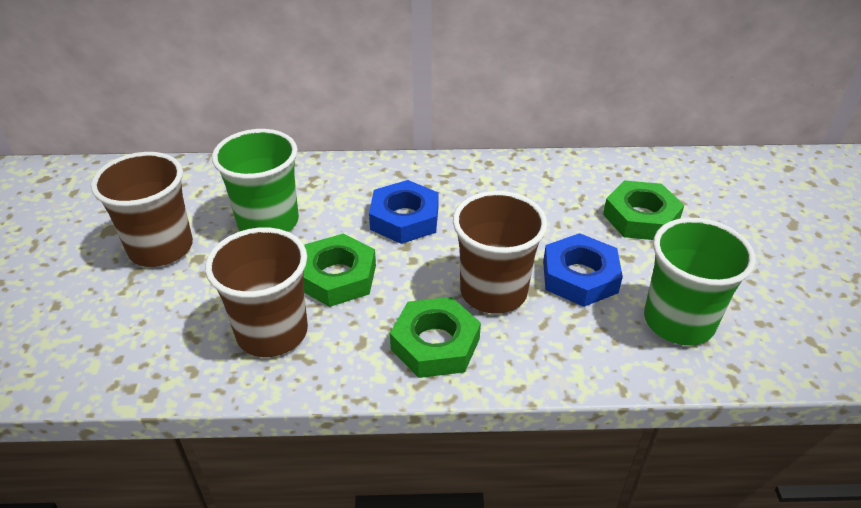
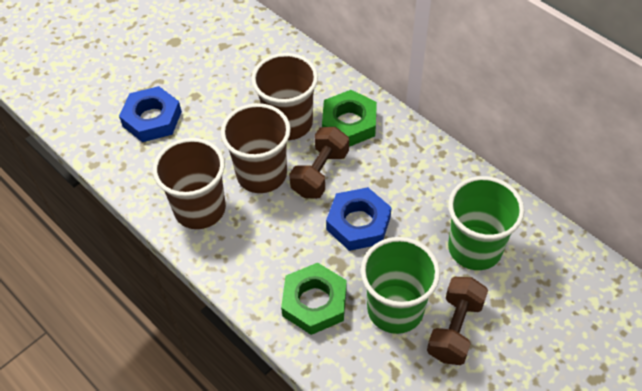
brown dumbbell: none = 0 -> [289,127,349,199] [427,277,488,365] = 2
green nut: [303,233,376,307] [390,297,481,378] [603,180,684,240] = 3 -> [281,263,347,335] [322,90,377,147] = 2

